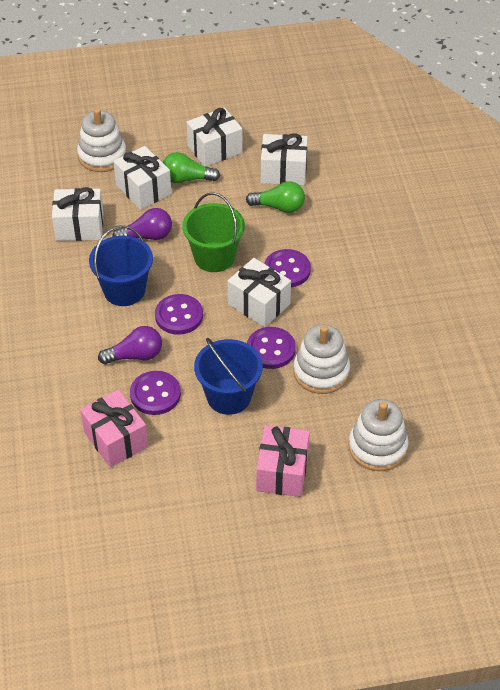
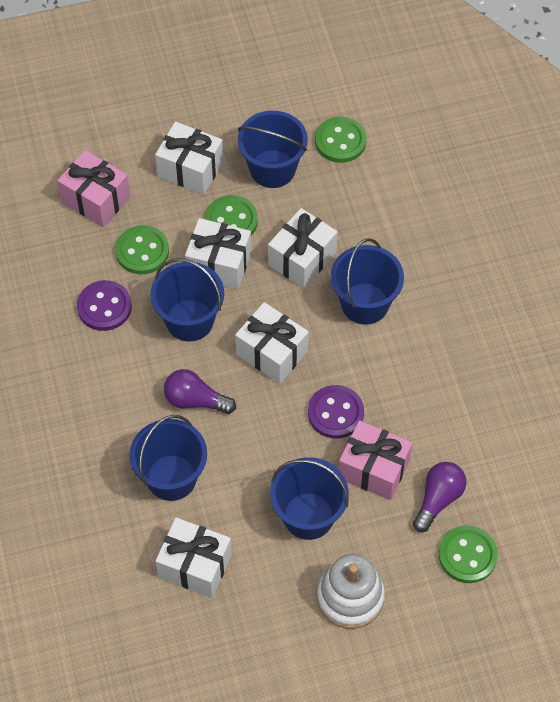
blue bucket: [89,225,153,306] [194,338,263,415] = 2 -> [130,415,207,501] [150,258,224,341] [238,111,308,188] [270,457,349,540] [331,238,404,325] = 5
green bucket: [182,192,245,272] = 1 -> none = 0
green button: none = 0 -> [115,225,169,274] [205,195,258,235] [315,117,367,163] [439,526,498,583] = 4
green light bulb: [163,152,220,183] [246,181,305,213] = 2 -> none = 0
purple button: [130,371,181,415] [155,294,203,335] [247,327,296,369] [264,249,311,287] = 4 -> [77,280,132,331] [308,385,364,439] = 2
white stacking toy: [77,108,127,172] [293,325,350,394] [349,399,409,471] = 3 -> [317,554,385,629] = 1

